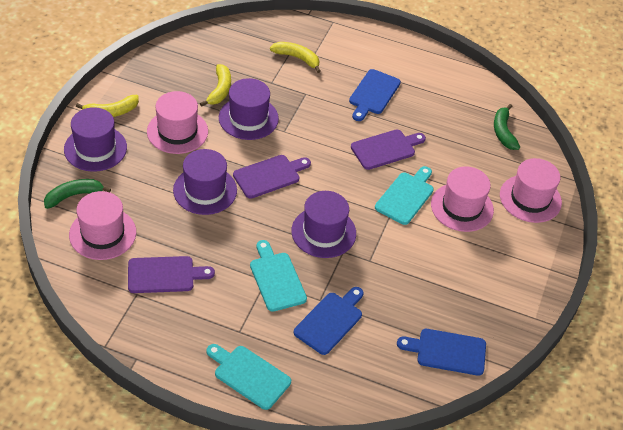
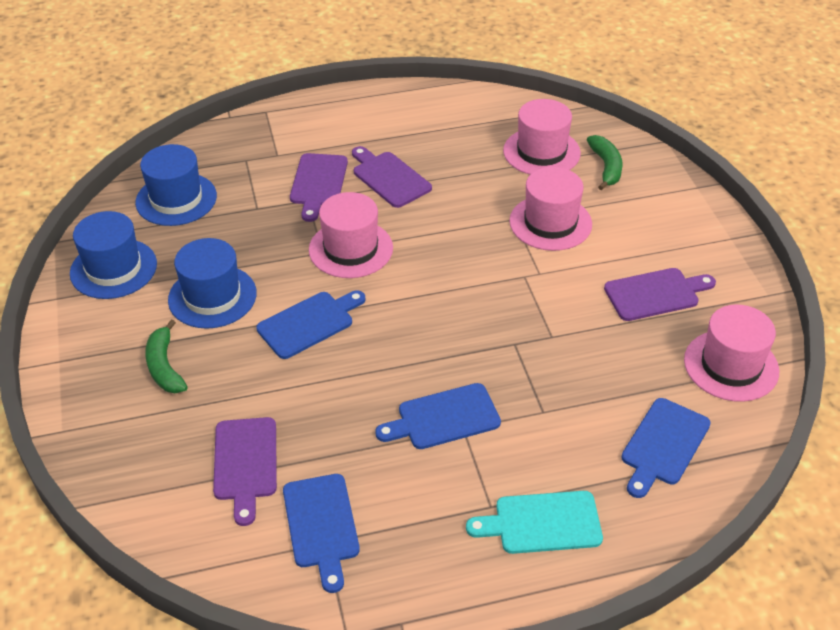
blue cutting board: [294,287,363,355] [349,69,401,121] [397,329,486,376] = 3 -> [256,290,365,359] [283,474,360,593] [375,383,501,449] [621,398,711,498] = 4
blue hat: none = 0 -> [70,211,157,299] [135,144,217,226] [168,238,257,329] = 3
purple cutting board: [128,256,215,293] [233,155,311,199] [351,130,426,170] = 3 -> [213,417,277,526] [290,153,348,222] [352,146,432,208] [604,268,716,321] = 4
purple hat: [64,107,127,172] [173,149,237,215] [219,78,279,140] [291,191,356,258] = 4 -> none = 0
turquoise cutting board: [206,344,291,410] [250,240,307,312] [375,166,434,225] = 3 -> [466,491,603,554] = 1
yellow banana: [76,95,139,117] [200,64,231,107] [270,42,321,73] = 3 -> none = 0

